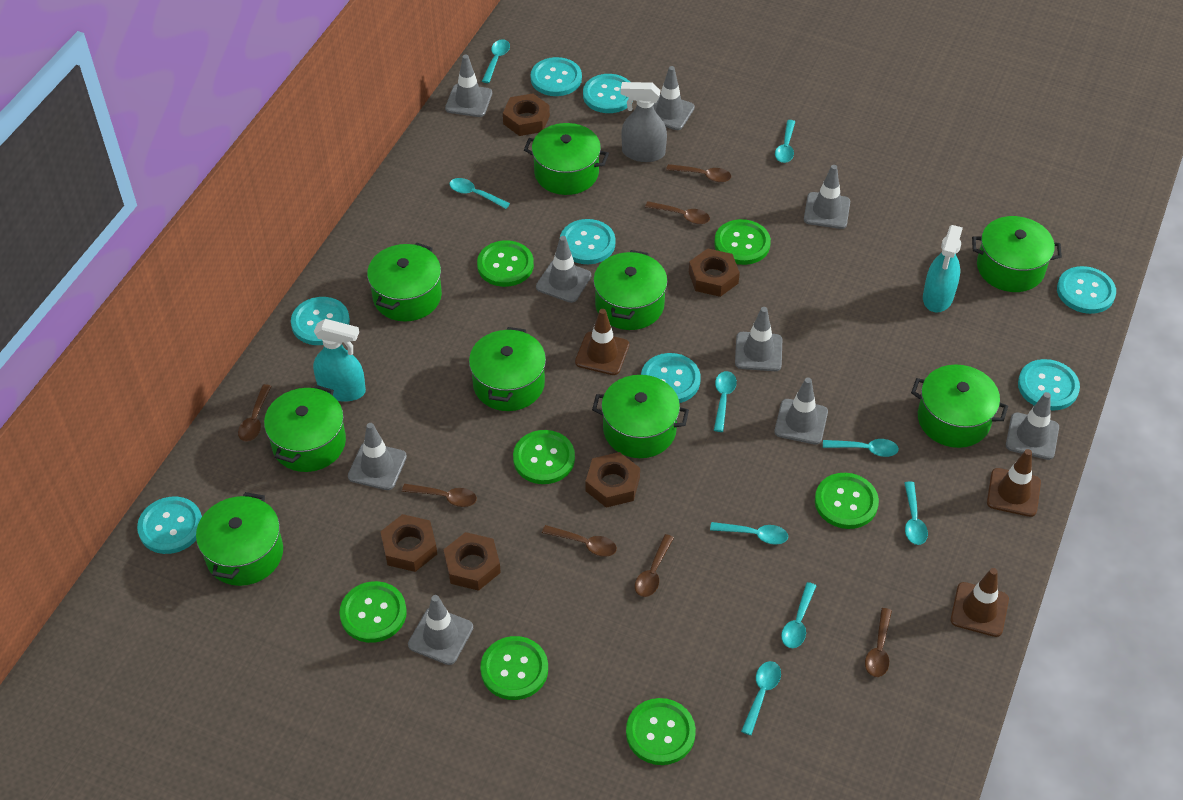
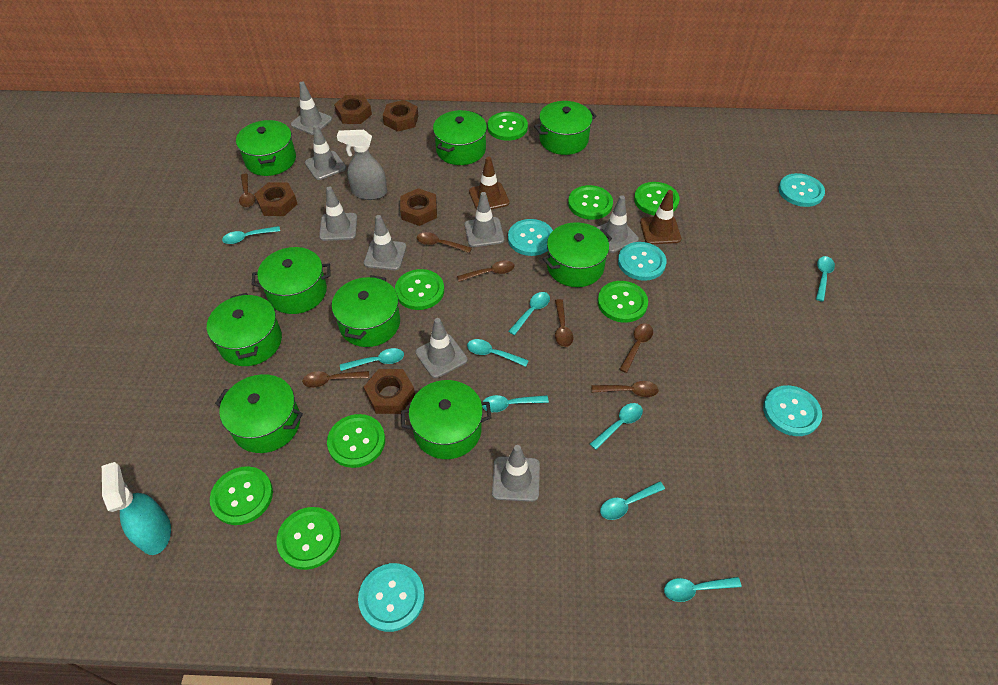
brown traffic cone: [575,309,629,375] [950,568,1009,637] [987,449,1041,517] = 3 -> [469,157,510,210] [640,190,681,244] = 2
green button: [339,581,407,643] [477,240,534,287] [480,636,548,700] [513,430,575,484] [626,698,696,765] [714,219,771,265] [815,473,879,529] = 7 -> [210,466,273,525] [276,507,341,570] [327,414,385,468] [395,269,444,310] [488,112,528,141] [568,185,613,220] [598,281,648,323] [634,182,679,215] = 8
grey traffic cone: [348,423,407,490] [408,595,473,665] [445,55,492,117] [536,236,591,303] [653,66,695,130] [735,307,782,371] [774,378,828,445] [804,165,850,229] [1006,392,1059,460] = 9 -> [291,82,332,135] [305,125,346,180] [319,187,357,241] [364,215,406,270] [415,318,468,378] [464,192,504,247] [492,445,540,502] [596,195,639,253] = 8
turquoise button: [137,497,202,554] [291,297,350,345] [531,57,582,96] [560,219,615,264] [583,74,634,113] [641,353,701,403] [1018,359,1080,411] [1057,266,1116,314] = 8 -> [358,563,425,632] [508,219,553,256] [618,242,667,281] [763,385,822,436] [778,173,825,207] = 5
turquoise spray bottle: [313,319,366,402] [923,225,963,312] = 2 -> [102,462,171,555] = 1

